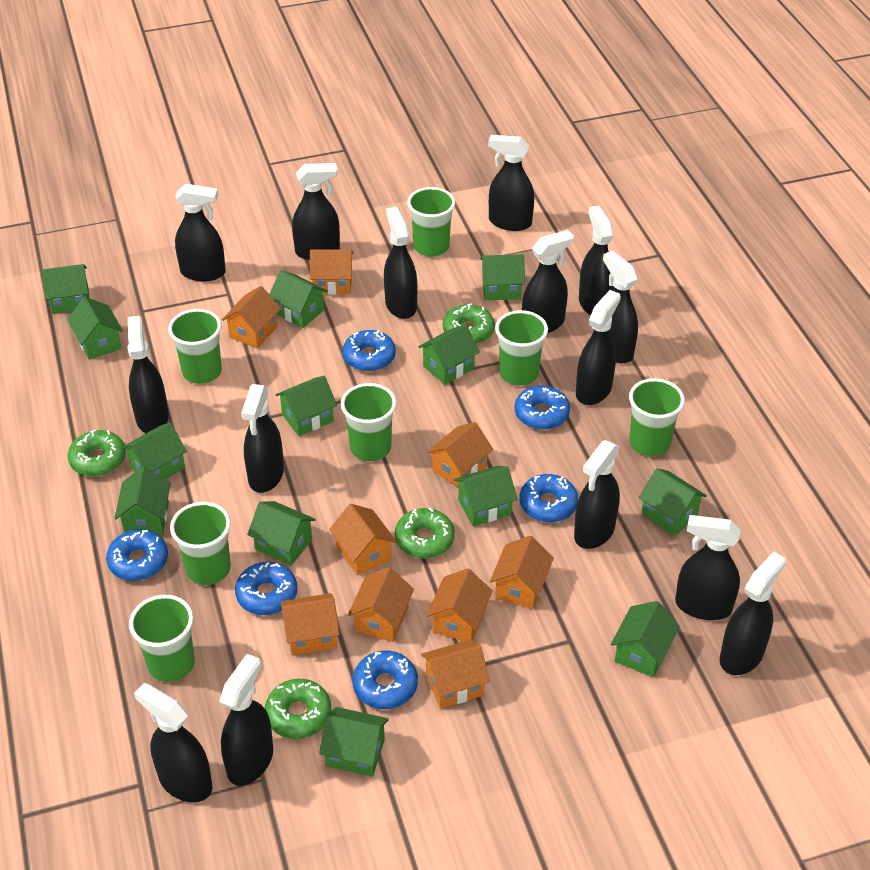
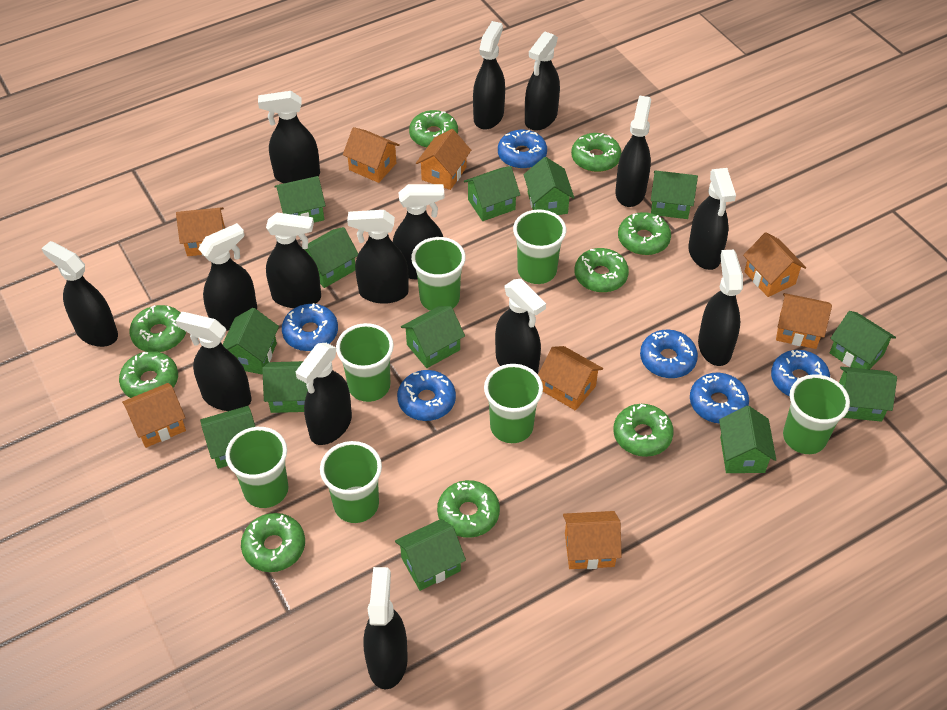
green donut: [68,430,126,476] [265,679,331,739] [395,508,455,558] [443,303,495,344] = 4 -> [119,351,178,398] [129,305,186,352] [241,513,305,572] [409,110,458,148] [437,480,500,538] [571,133,622,172] [574,248,629,293] [613,404,674,457] [618,212,671,255] = 9
orange house: [222,286,281,349] [281,593,340,656] [310,249,354,295] [329,504,397,576] [348,567,414,642] [421,640,490,708] [427,422,493,488] [427,568,492,641] [490,536,554,609] = 9 -> [122,383,186,448] [176,207,225,256] [343,127,400,183] [416,129,471,190] [538,346,603,411] [563,511,622,569] [743,232,806,297] [776,293,832,349] = 8

